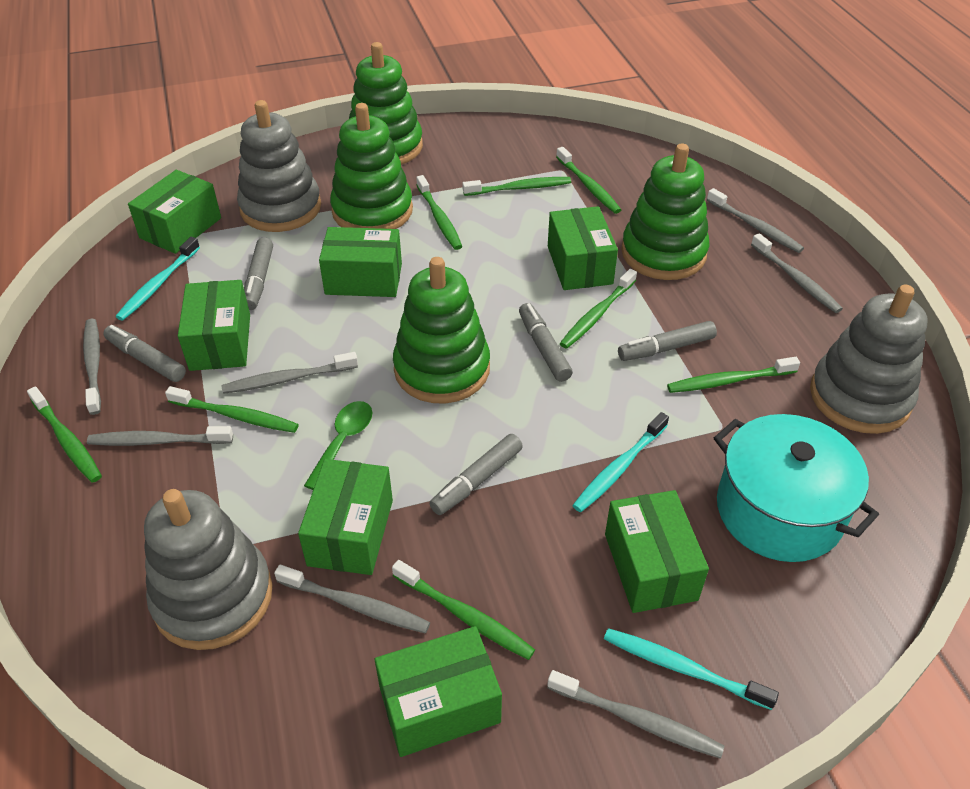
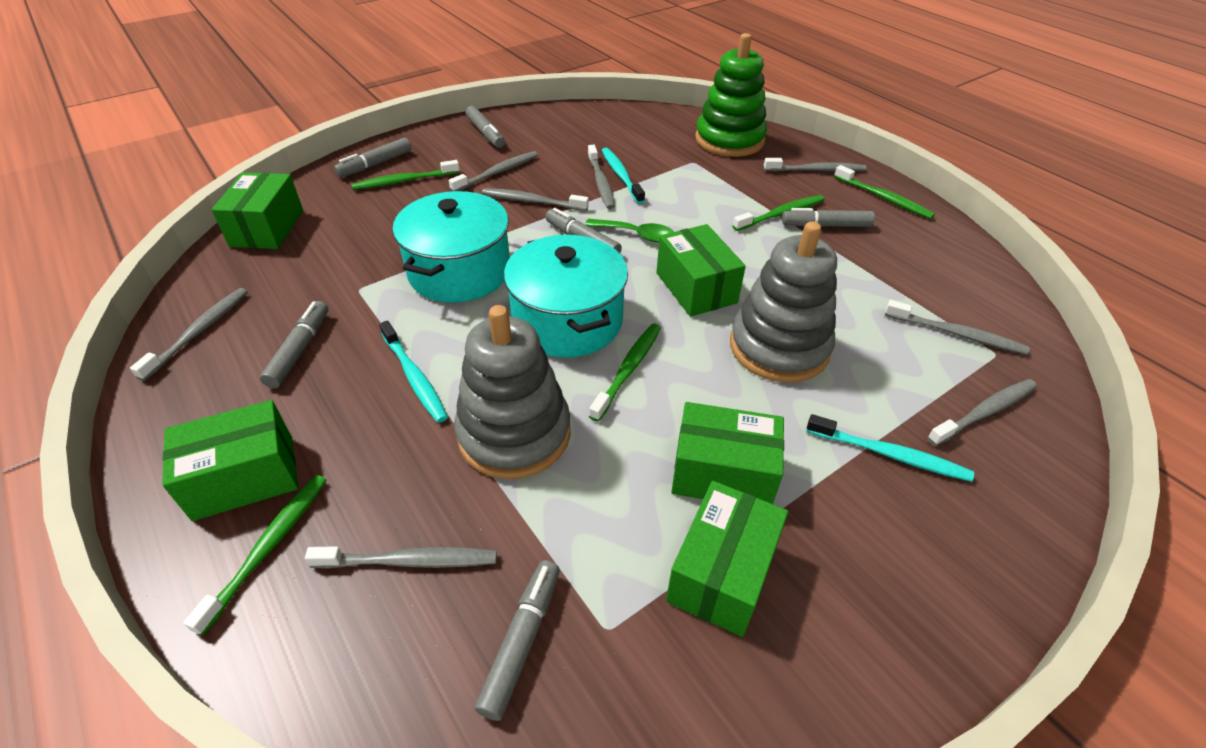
green box: [128,170,221,254] [178,280,250,371] [298,459,393,575] [319,227,402,297] [375,626,502,757] [548,206,618,290] [605,490,709,613] = 7 -> [162,400,298,521] [211,172,303,249] [657,224,746,317] [666,481,788,637] [671,402,784,504] = 5
green stacking toy: [330,103,413,229] [349,42,423,165] [393,257,490,403] [621,144,710,280] = 4 -> [695,33,767,157] = 1
green toothbrush: [27,386,102,483] [165,386,299,433] [392,560,535,660] [416,175,462,250] [463,177,571,196] [556,147,621,214] [559,269,637,349] [667,357,800,393] = 8 -> [183,475,327,636] [352,160,460,190] [589,323,661,422] [733,195,825,231] [834,165,935,219] = 5
grey marker: [103,325,186,382] [244,237,273,310] [430,434,523,515] [519,303,573,382] [618,321,717,361] = 5 -> [260,301,329,388] [334,138,411,177] [465,106,505,148] [475,560,560,721] [546,208,622,254] [782,208,875,227] = 6
grey stacking toy: [144,489,272,650] [237,100,321,232] [810,285,927,434] = 3 -> [454,305,571,479] [730,222,837,383] = 2
grey toothbrush: [83,319,101,415] [87,426,233,446] [222,352,358,394] [274,565,430,634] [547,670,724,759] [707,188,804,253] [751,233,843,313] = 7 -> [130,288,247,381] [305,546,497,569] [449,151,538,191] [482,188,589,211] [588,145,615,209] [764,158,867,172] [885,300,1030,355] [927,379,1037,446] = 8
turquoise pot: [714,414,879,562] = 1 -> [393,191,510,303] [504,235,628,358] = 2

